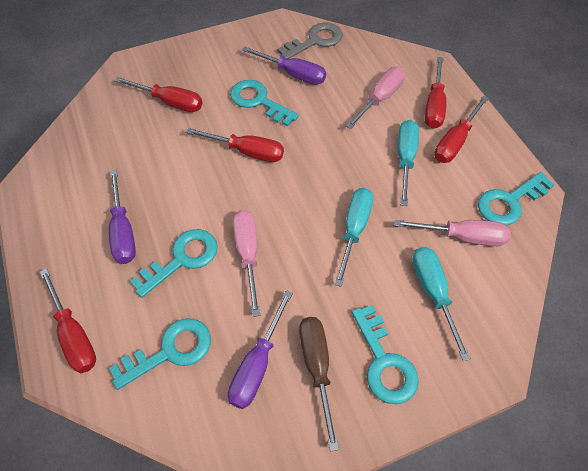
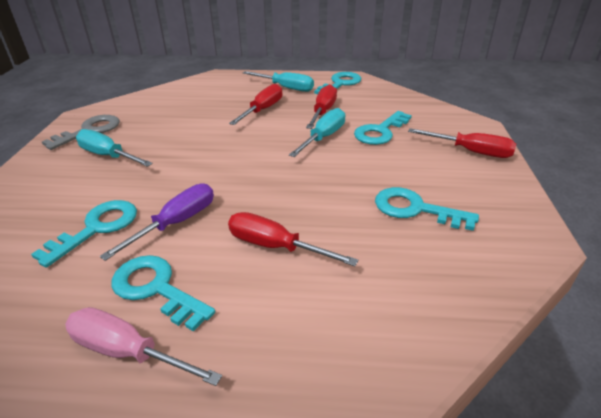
brown screwdriver: [299,317,339,452] = 1 -> none = 0
pink screwdriver: [233,210,260,317] [346,67,405,129] [394,220,511,246] = 3 -> [65,307,222,386] = 1
purple screwdriver: [109,170,136,264] [228,290,293,409] [242,47,326,85] = 3 -> [100,184,214,261] = 1
red screwdriver: [40,268,96,373] [114,77,202,112] [186,128,284,162] [425,57,446,129] [434,96,489,163] = 5 -> [228,212,358,266] [229,84,282,125] [306,84,337,129] [408,128,516,158] = 4

